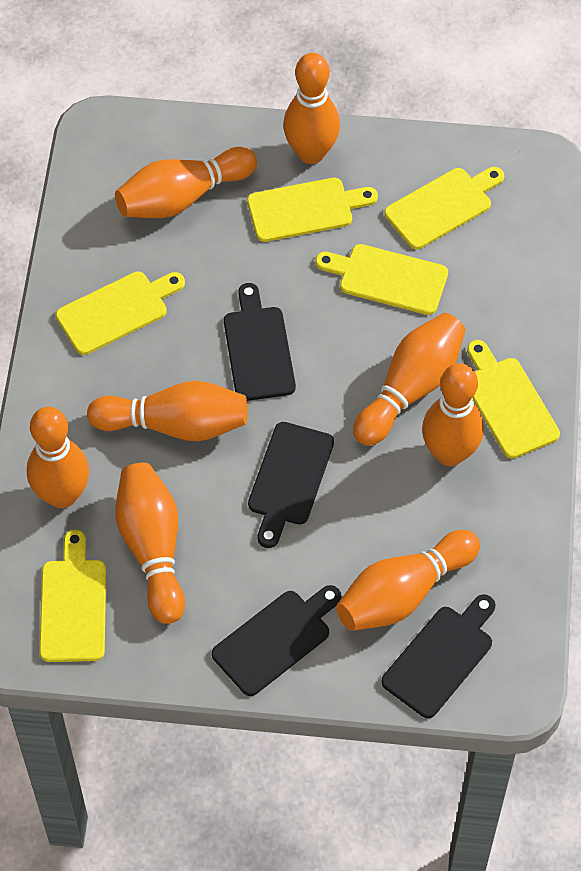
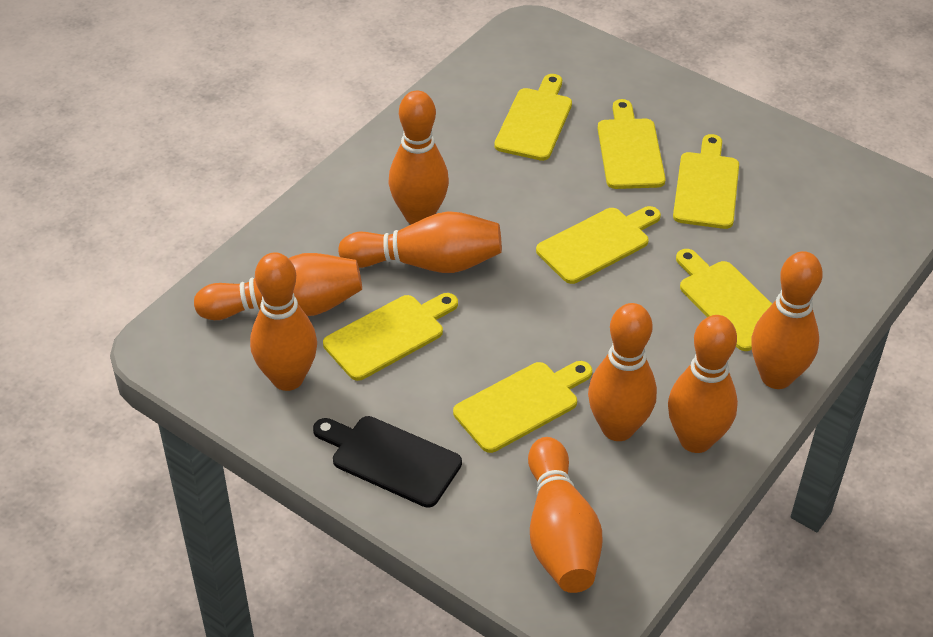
black cutting board: [212,585,341,696] [224,283,296,401] [248,422,334,548] [381,594,495,718] = 4 -> [313,416,462,508] = 1
yellow cutting board: [39,529,106,662] [56,272,185,355] [247,178,378,242] [315,244,448,315] [384,167,504,249] [467,340,560,459] = 6 -> [323,293,458,381] [453,361,592,453] [494,74,572,161] [536,206,661,284] [597,99,666,189] [673,134,739,229] [676,249,772,351] = 7

